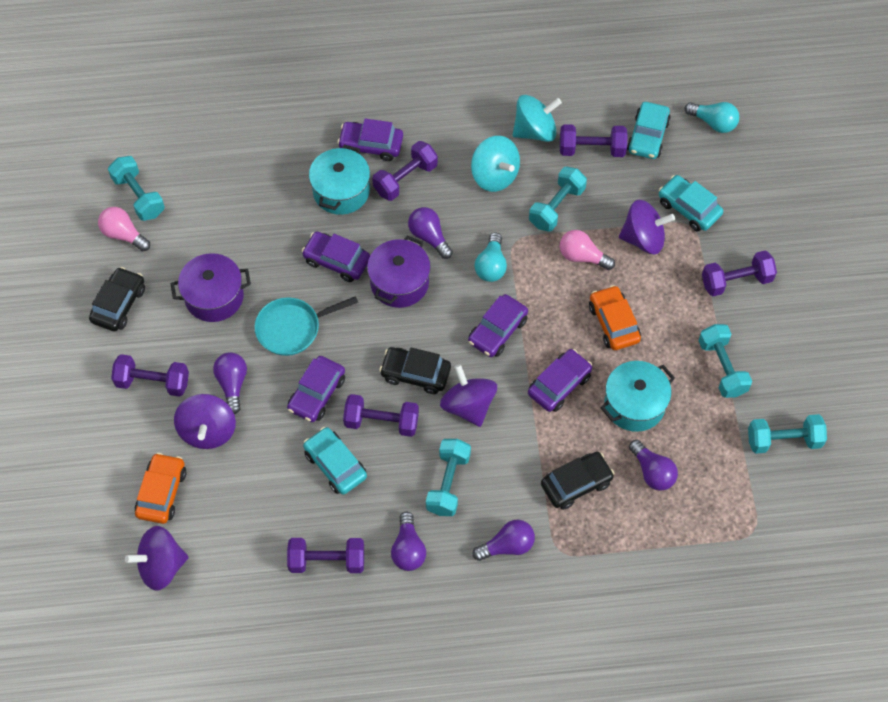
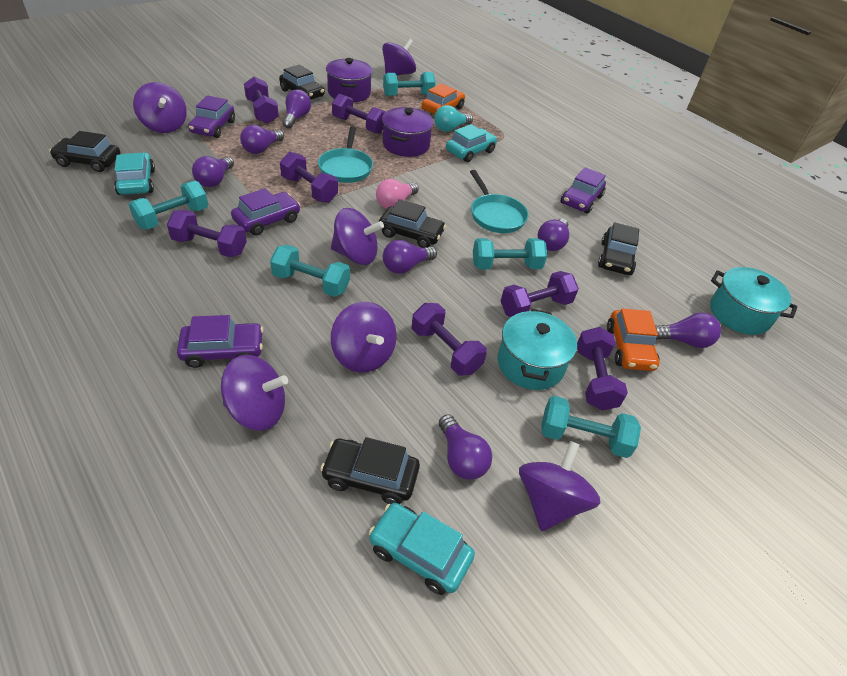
black car: [89,267,145,332] [379,347,451,394] [541,452,615,510] = 3 -> [49,131,120,172] [279,65,325,100] [320,437,420,504] [379,199,446,248] [598,222,639,275] = 5
pink light bulb: [98,207,150,251] [560,230,615,270] = 2 -> [376,179,419,209] = 1
purple car: [287,356,345,422] [302,231,370,282] [338,119,403,161] [468,294,528,357] [528,349,592,412] = 5 -> [177,315,264,368] [188,96,235,138] [231,188,300,236] [561,167,606,214] = 4
purple dumbbell: [111,354,189,397] [287,538,364,573] [343,394,419,437] [372,141,438,201] [560,124,628,157] [702,250,777,296] = 6 -> [167,210,247,257] [244,77,279,124] [280,152,338,203] [332,93,386,134] [412,303,487,376] [501,271,579,317] [577,327,628,411] = 7
purple light bulb: [213,352,247,414] [391,511,426,571] [408,207,453,259] [472,520,535,561] [629,440,678,491] = 5 -> [192,156,234,187] [240,125,284,154] [282,89,311,129] [383,240,437,274] [439,414,492,480] [538,218,569,251] [655,313,721,348] = 7
purple spinning top: [125,526,188,591] [174,394,236,449] [440,364,497,427] [619,200,675,254] = 4 -> [133,82,187,133] [221,355,288,431] [331,208,384,265] [331,302,396,373] [382,39,416,76] [519,441,600,531] = 6
turquoise light bulb: [474,233,507,282] [685,102,739,133] = 2 -> [434,105,473,132] = 1
turquoise pan: [254,296,358,356] = 1 -> [318,127,373,183] [470,170,529,233] = 2
turquoise spinning top: [471,136,520,192] [513,95,562,142] = 2 -> none = 0

